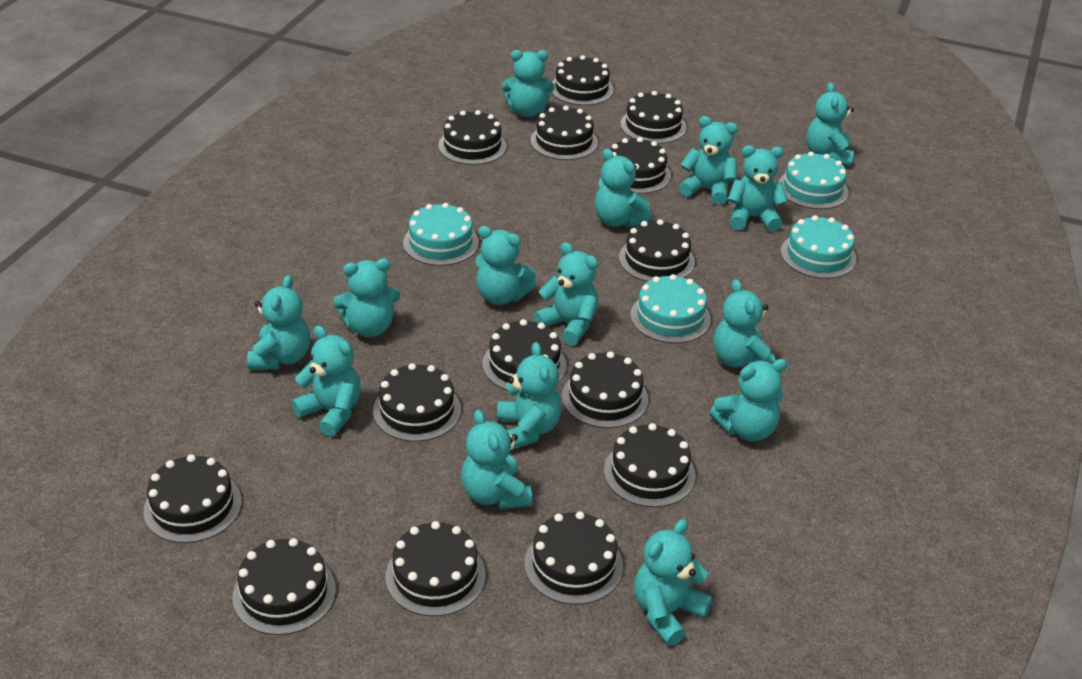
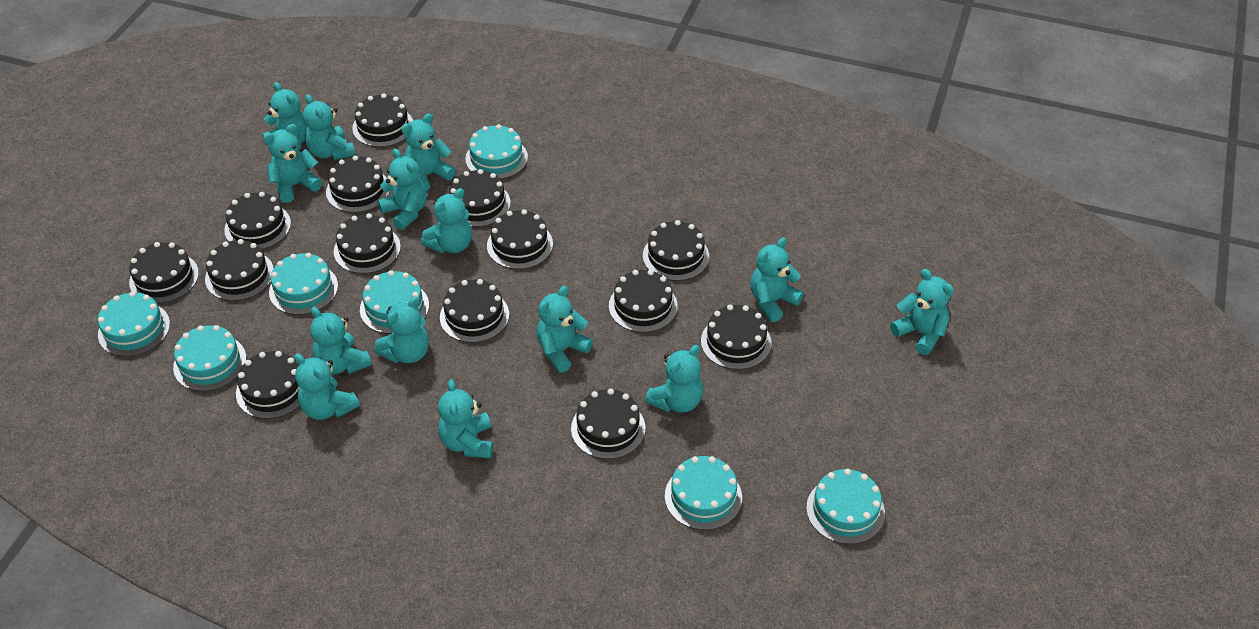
turquoise cake: [403,203,479,266] [631,274,711,343] [778,152,849,209] [781,215,857,279] = 4 -> [98,292,170,356] [173,325,246,391] [269,253,338,315] [360,270,429,334] [465,124,528,179] [665,456,742,530] [806,468,885,544] = 7
turquoise teddy bear: [247,275,310,369] [292,326,361,437] [333,259,400,337] [461,409,532,509] [475,226,536,305] [497,342,562,450] [501,50,555,117] [533,242,598,345] [595,149,652,227] [634,519,712,646] [679,116,738,205] [710,359,787,441] [714,279,775,367] [728,146,788,231] [807,82,854,166] = 15 -> [262,82,308,151] [263,124,322,203] [294,353,360,420] [303,94,355,160] [310,307,372,374] [374,297,429,363] [378,149,427,230] [401,114,456,192] [421,188,472,253] [438,379,493,458] [536,286,593,373] [645,345,703,413] [750,238,804,322] [890,269,954,355] = 14

